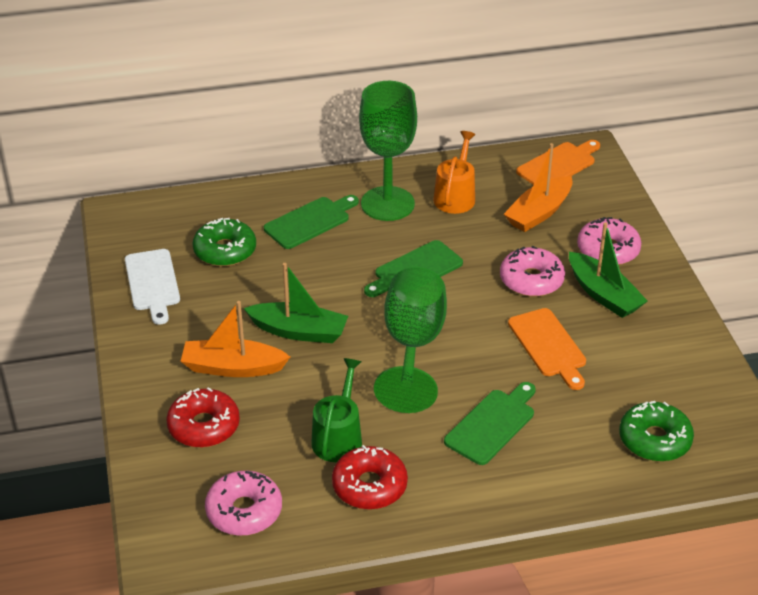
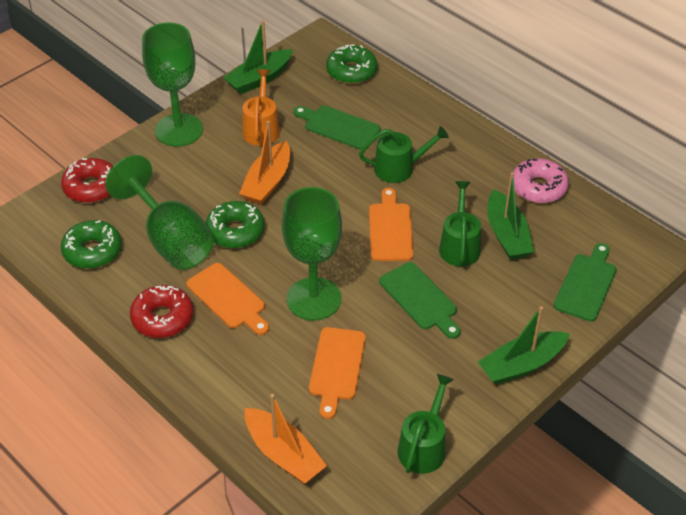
green boat: [244,263,348,343] [569,222,648,318] = 2 -> [223,20,293,94] [478,306,570,385] [488,172,534,260] = 3
green donut: [193,218,256,267] [619,401,694,462] = 2 -> [61,220,122,269] [206,201,264,248] [326,44,378,84] = 3
green goblet: [359,81,417,221] [374,267,447,413] = 2 -> [105,155,214,270] [142,22,203,147] [282,187,342,321] = 3
green watering can: [311,358,362,462] = 1 -> [359,126,449,183] [398,374,454,474] [439,181,481,266] = 3
orange cutting board: [508,308,586,390] [516,140,600,185] = 2 -> [186,263,269,335] [309,327,366,419] [369,188,413,261] = 3
pink donut: [205,471,282,536] [500,246,565,297] [577,217,641,265] = 3 -> [513,158,569,203] = 1
white cutting board: [125,249,180,325] = 1 -> none = 0

